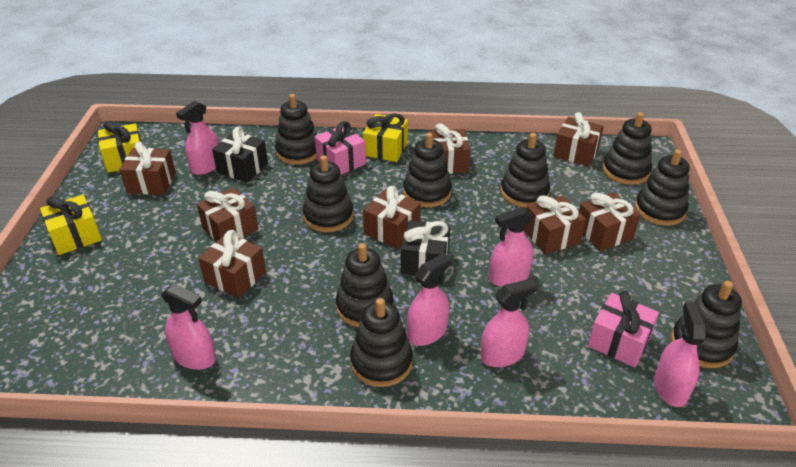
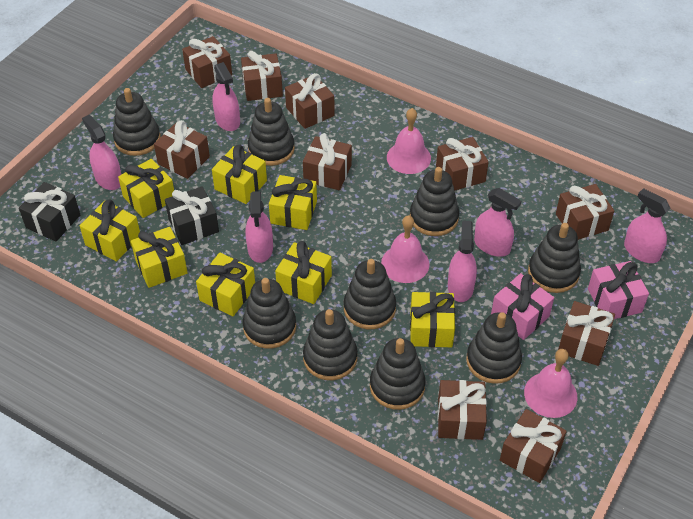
brown gift: [119,141,176,195] [197,187,258,242] [198,230,266,298] [363,186,421,249] [427,123,470,174] [524,195,586,254] [554,112,604,167] [579,192,640,251] = 8 -> [154,120,210,179] [182,36,232,88] [241,51,283,101] [285,73,335,129] [303,133,352,190] [436,137,489,191] [438,380,487,440] [500,409,567,483] [556,184,614,240] [558,301,615,366] = 10
pink bell: none = 0 -> [381,215,429,283] [387,108,431,174] [524,349,577,418] = 3
yellow gift: [40,195,102,255] [98,121,141,173] [363,113,408,162] = 3 -> [79,199,140,262] [118,159,174,218] [131,227,188,288] [196,253,255,316] [212,145,267,204] [269,175,317,230] [275,241,332,304] [410,292,455,347] = 8

